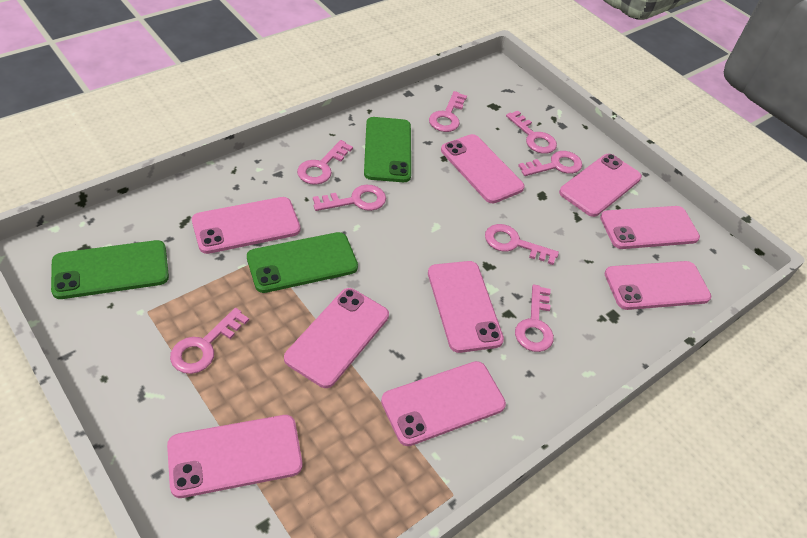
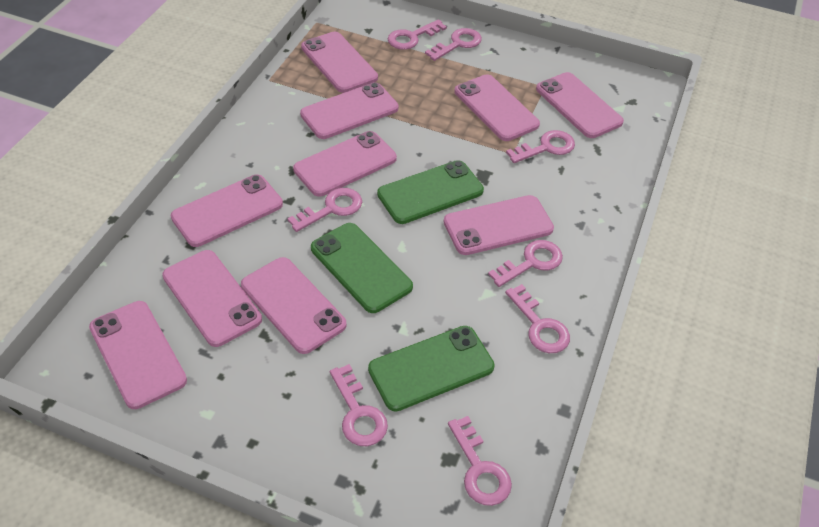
pink phone: [167,415,302,498] [192,197,300,254] [284,288,389,388] [381,361,506,446] [428,261,504,353] [441,134,525,203] [559,154,642,217] [600,206,700,249] [604,261,711,310] = 9 -> [89,301,187,409] [162,250,262,347] [171,175,283,247] [241,257,347,354] [293,131,397,197] [300,82,399,139] [301,32,378,93] [444,195,554,255] [454,74,540,141] [536,72,624,138] = 10

